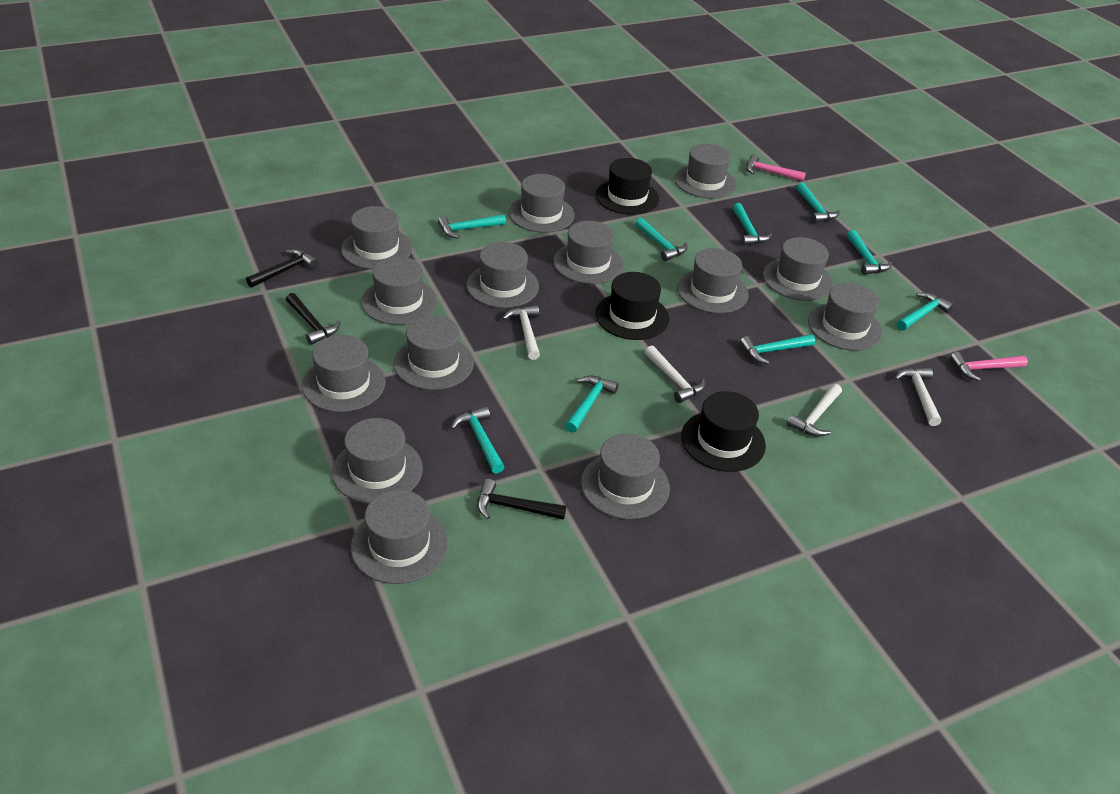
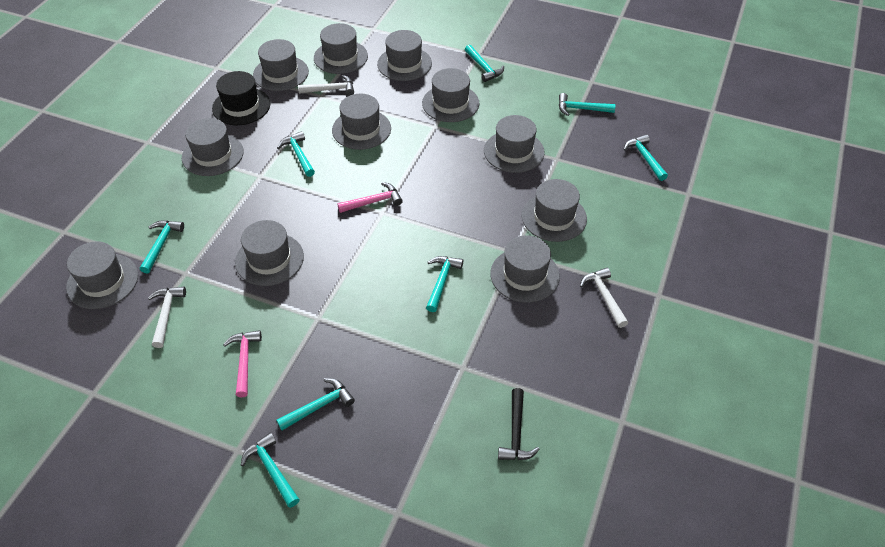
black hammer: [246,249,318,288] [286,293,340,345] [477,479,566,520] = 3 -> [498,388,540,460] = 1
black hat: [595,272,669,340] [596,158,659,215] [681,391,766,472] = 3 -> [212,71,270,125] = 1
grey hat: [302,335,386,412] [332,418,423,504] [341,206,412,269] [351,490,448,584] [361,257,437,325] [394,316,474,390] [466,242,539,308] [509,174,575,233] [553,221,623,284] [581,433,670,520] [674,144,736,198] [677,248,749,313] [763,237,833,301] [808,283,882,351] = 14 -> [66,241,138,309] [182,118,244,176] [235,220,304,286] [253,39,309,91] [314,23,368,74] [332,94,391,150] [377,30,432,81] [422,68,479,122] [484,115,545,173] [490,235,560,303] [522,179,587,242] = 11
turquoise hammer: [438,214,506,239] [451,406,504,474] [565,376,619,433] [635,218,687,261] [733,203,772,246] [740,334,815,364] [796,182,840,223] [847,230,892,275] [897,292,954,331] = 9 -> [140,220,184,274] [241,433,300,508] [276,378,355,431] [277,131,315,177] [426,256,463,312] [465,45,504,82] [559,93,615,116] [624,134,668,181] = 8
white hammer: [503,305,540,360] [645,346,705,403] [787,384,842,437] [895,368,941,426] = 4 -> [148,287,186,348] [298,75,354,96] [580,268,628,328] = 3

